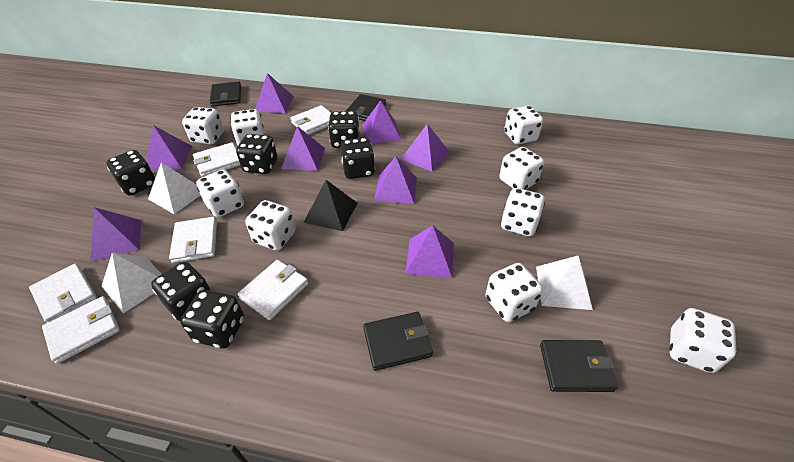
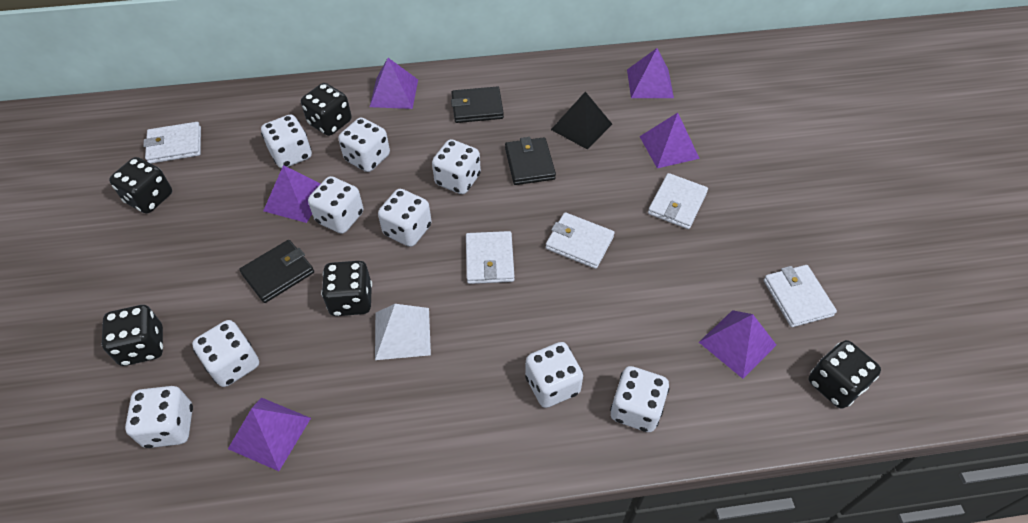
black dice: [106,150,156,195] [151,262,212,321] [180,290,244,349] [236,134,277,174] [328,111,359,148] [340,138,375,179] = 6 -> [102,305,163,366] [109,157,172,214] [301,83,352,136] [321,261,372,316] [809,340,881,409] = 5
black wallet: [210,82,241,107] [346,94,386,121] [363,312,433,371] [540,340,618,392] = 4 -> [239,240,314,303] [451,86,504,123] [505,137,556,185] = 3
purple pyramid: [91,207,141,262] [146,125,192,169] [255,73,294,113] [281,126,325,171] [363,100,401,143] [374,157,417,204] [401,124,450,172] [405,225,454,278] = 8 -> [228,398,311,471] [263,165,321,223] [370,58,418,109] [627,48,674,98] [639,113,700,168] [699,310,776,379] = 6
white pyramid: [102,252,161,314] [148,162,200,214] [536,256,593,310] = 3 -> [375,304,431,360] = 1
white wallet: [29,263,97,323] [42,296,120,364] [169,217,217,263] [193,142,240,177] [238,260,308,320] [290,105,331,135] = 6 -> [143,122,201,163] [466,231,514,284] [546,212,615,269] [648,173,708,229] [764,265,837,327] = 5

